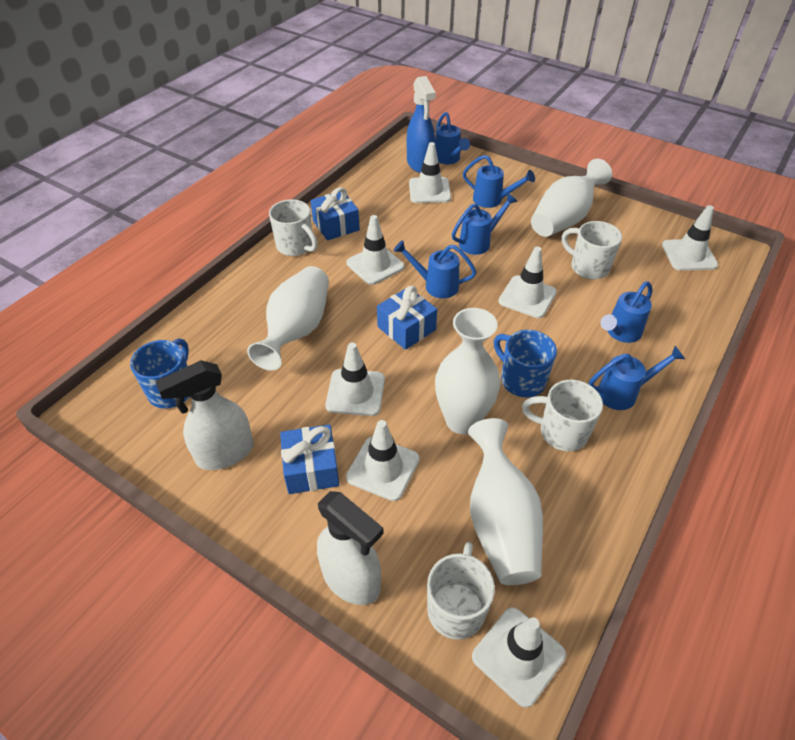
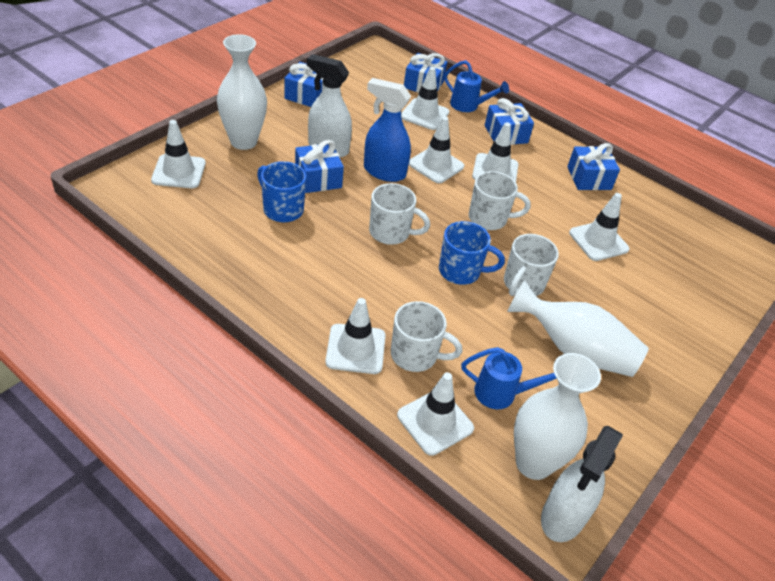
blue gift: [280,424,339,494] [310,187,360,241] [377,286,437,350] = 3 -> [284,62,324,107] [295,140,344,193] [404,53,447,93] [485,98,534,145] [567,143,620,190] = 5
blue watering can: [394,240,476,298] [435,112,470,164] [452,193,518,255] [463,155,535,208] [589,346,685,410] [600,281,653,343] = 6 -> [444,60,509,112] [461,347,557,409] = 2
white vase: [247,266,329,371] [435,308,500,434] [468,418,543,585] [531,159,612,237] = 4 -> [217,34,267,150] [507,280,649,377] [514,353,601,480] = 3

